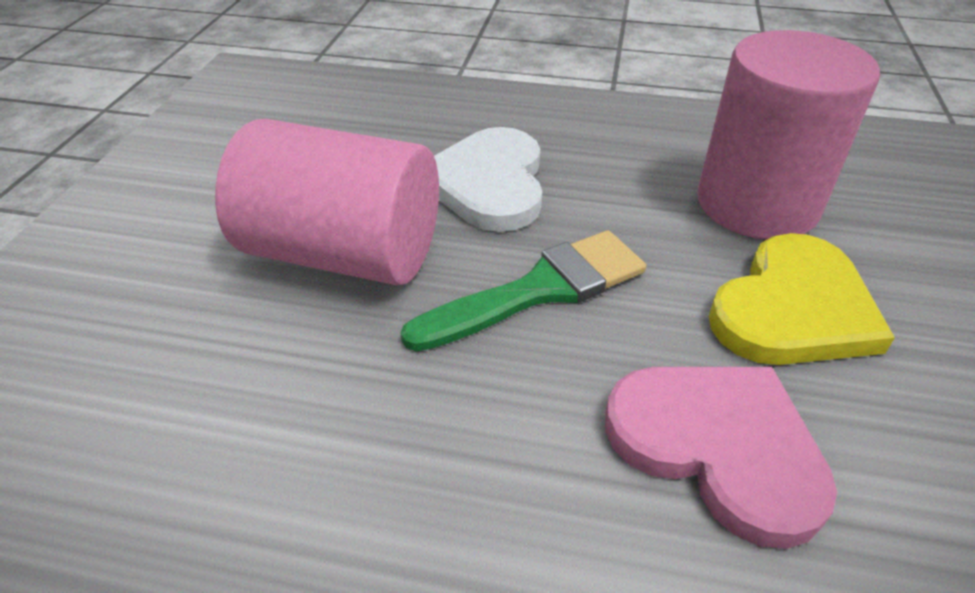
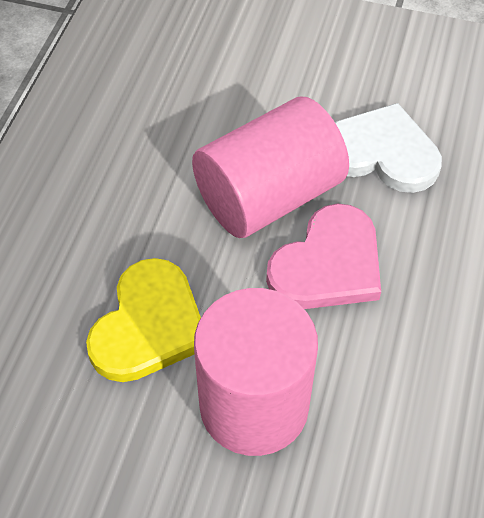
green brush: [401,230,646,351] = 1 -> none = 0

